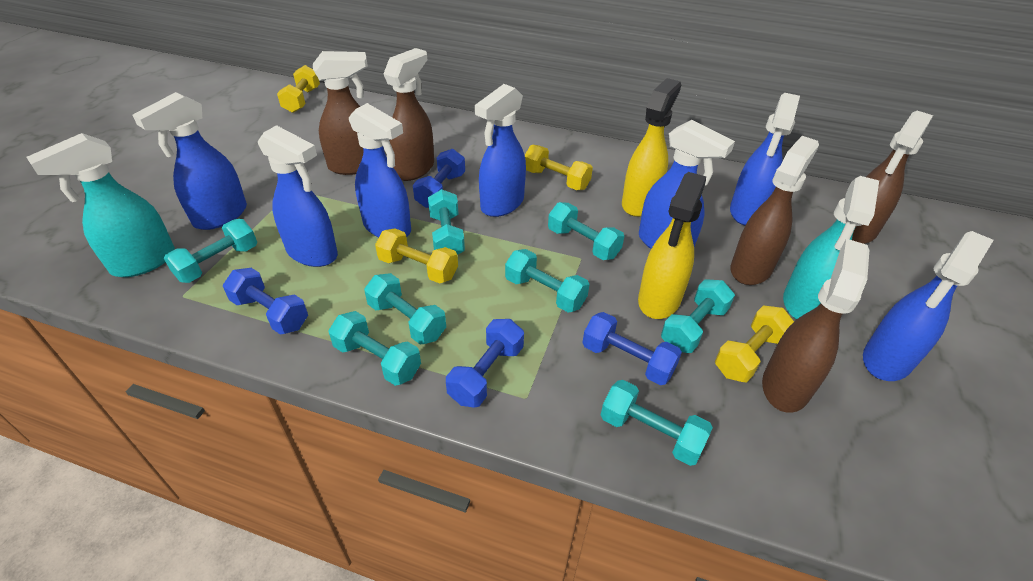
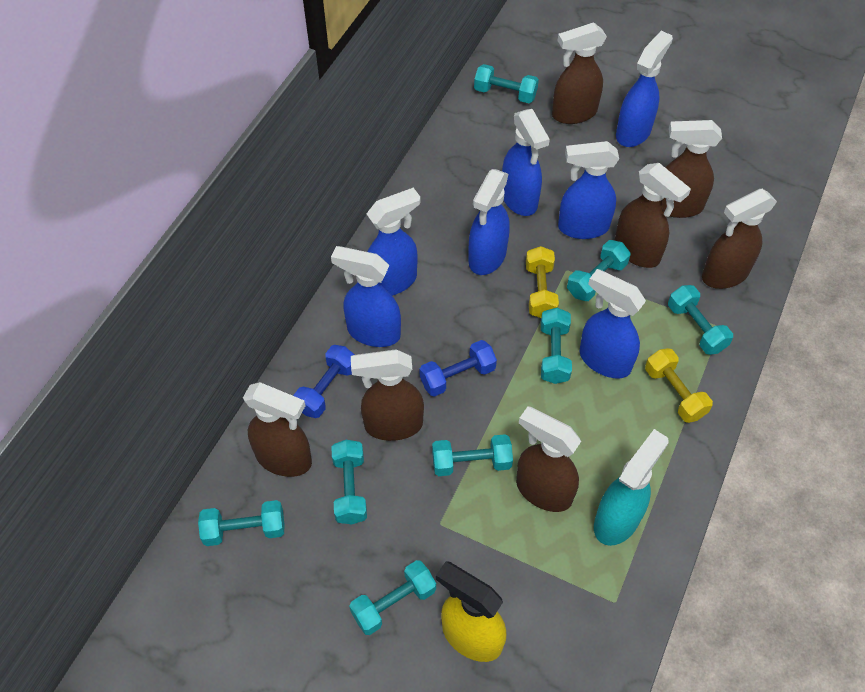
blue dumbbell: [223,268,308,335] [413,149,465,208] [446,319,524,408] [582,312,682,385] = 4 -> [293,345,355,418] [420,340,497,397] = 2
brown spray bottle: [313,51,368,175] [384,48,434,181] [731,136,819,285] [762,239,869,413] [852,111,933,244] = 5 -> [243,382,312,477] [351,349,424,441] [516,406,581,512] [552,22,607,124] [615,163,691,268] [662,120,722,218] [702,189,777,289] = 7
turquoise spray bottle: [26,133,175,277] [783,176,879,320] = 2 -> [594,429,669,546] = 1
yellow dumbbell: [277,65,320,113] [375,229,458,284] [525,145,593,190] [715,305,794,382] = 4 -> [526,246,559,318] [645,348,713,423] = 2
yellow spray bottle: [622,78,681,217] [638,172,706,319] = 2 -> [436,562,506,662] = 1

